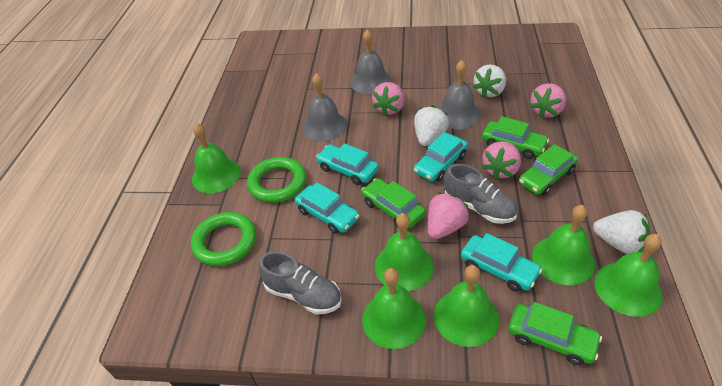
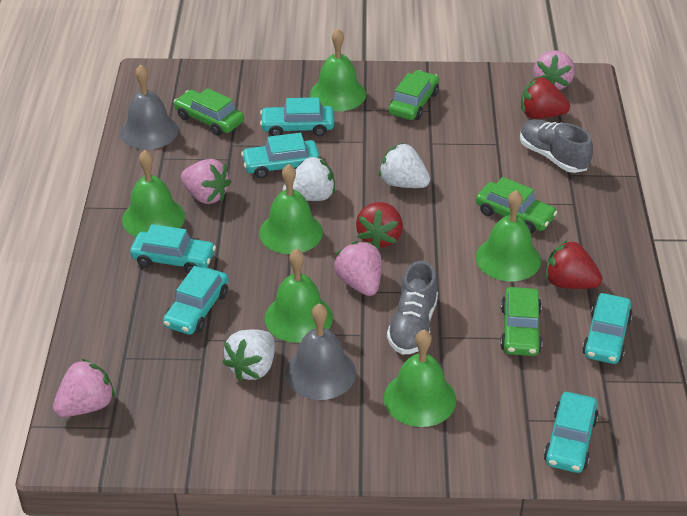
green ring: [191,212,256,266] [247,157,306,203] = 2 -> none = 0
grey bell: [302,73,347,141] [350,29,392,94] [438,60,481,129] = 3 -> [120,65,179,150] [285,303,356,400] = 2
red strawberry: none = 0 -> [356,202,403,249] [521,77,570,119] [545,240,602,289] = 3
turquoise car: [295,182,359,234] [316,143,379,185] [414,132,468,181] [461,233,542,292] = 4 -> [130,224,216,273] [163,266,229,335] [241,133,320,178] [260,97,334,136] [544,392,599,473] [582,293,633,364] = 6

